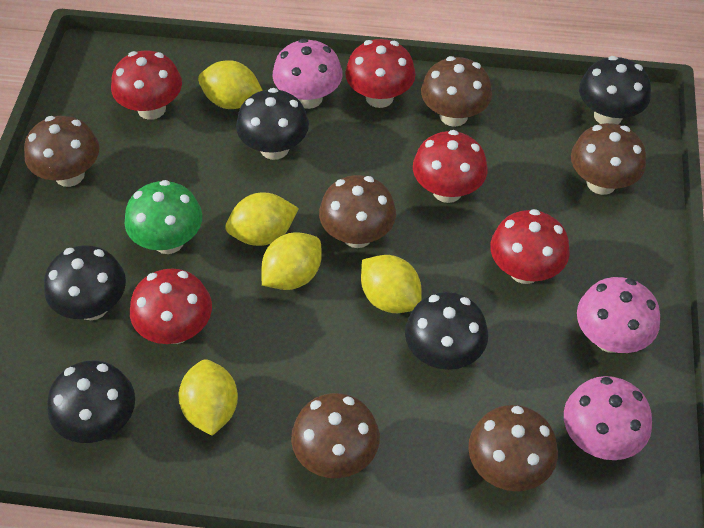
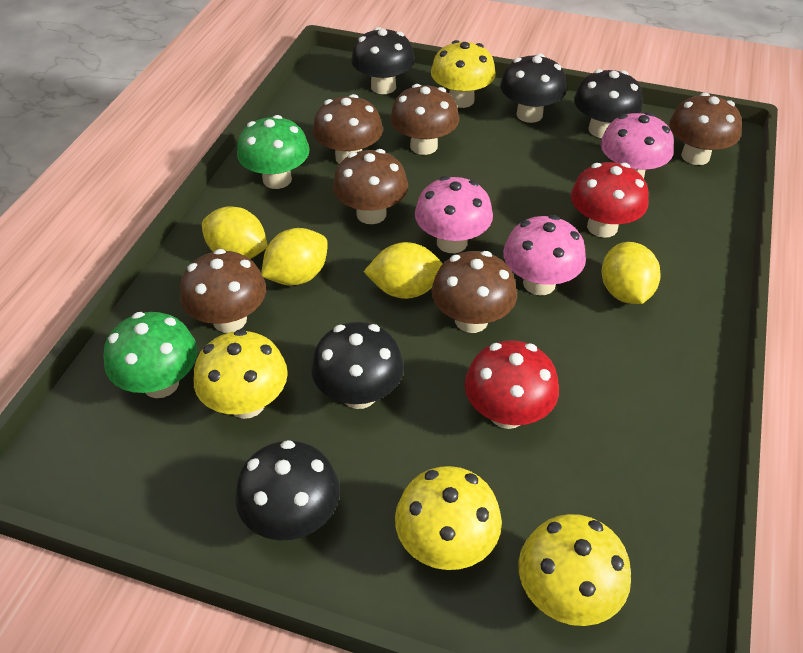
green mushroom: [125,180,202,254] = 1 -> [103,312,197,398] [237,115,310,189] = 2
red mushroom: [111,50,182,120] [130,268,212,344] [345,39,416,108] [413,130,488,203] [490,209,570,284] = 5 -> [464,340,559,429] [571,162,649,238] = 2
yellow lemon: [178,359,238,436] [198,60,263,109] [225,192,299,246] [262,232,322,290] [361,255,422,313] = 5 -> [202,206,268,259] [261,228,328,286] [363,242,443,299] [602,242,661,304] = 4
yellow mushroom: none = 0 -> [194,329,288,419] [395,466,502,570] [431,40,496,108] [518,514,631,626] = 4

